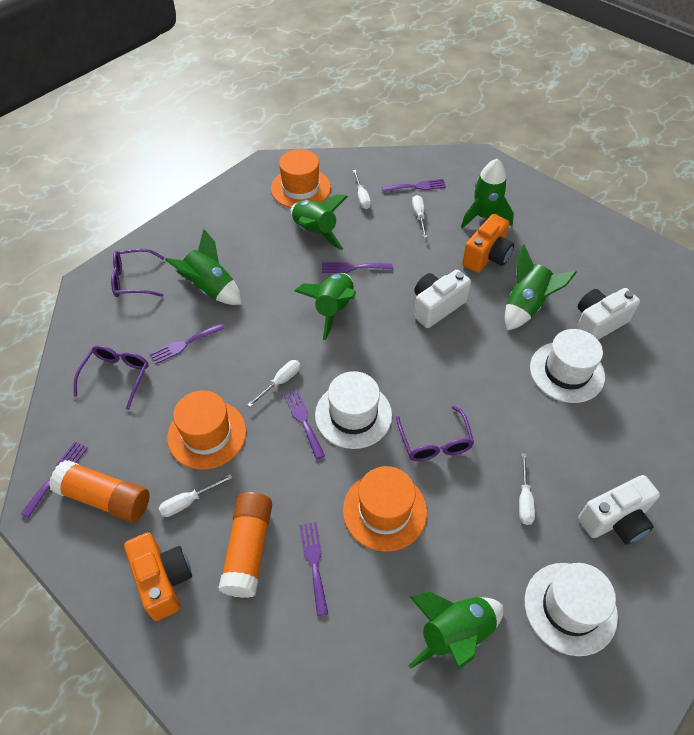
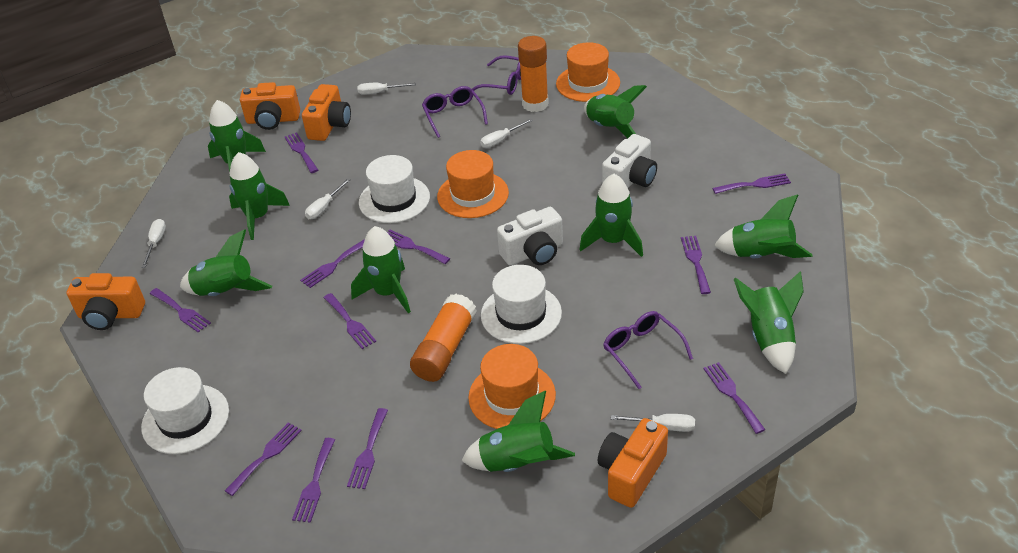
green rocket: [165,229,242,305] [291,194,348,250] [295,273,356,340] [408,592,503,669] [461,159,514,229] [505,244,577,331] = 6 -> [180,229,272,296] [208,100,266,172] [229,152,290,240] [351,226,411,313] [462,391,575,472] [579,173,643,257] [584,85,647,138] [714,194,813,258] [734,271,804,374] = 9
orange camera: [124,532,192,621] [462,214,514,273] = 2 -> [67,273,145,330] [240,82,300,130] [302,84,351,141] [598,418,668,508] = 4
purple fork: [21,441,88,518] [149,323,224,364] [284,389,325,459] [299,522,328,616] [322,262,393,273] [382,179,446,192] = 6 -> [150,288,211,333] [225,422,302,496] [285,132,318,173] [292,438,335,523] [300,239,365,288] [324,293,376,349] [347,408,388,489] [387,230,450,264] [681,236,711,294] [703,362,765,434] [712,174,791,194] = 11
white camera: [414,270,471,328] [576,288,640,340] [578,475,660,544] = 3 -> [497,207,563,266] [602,134,657,188] = 2

